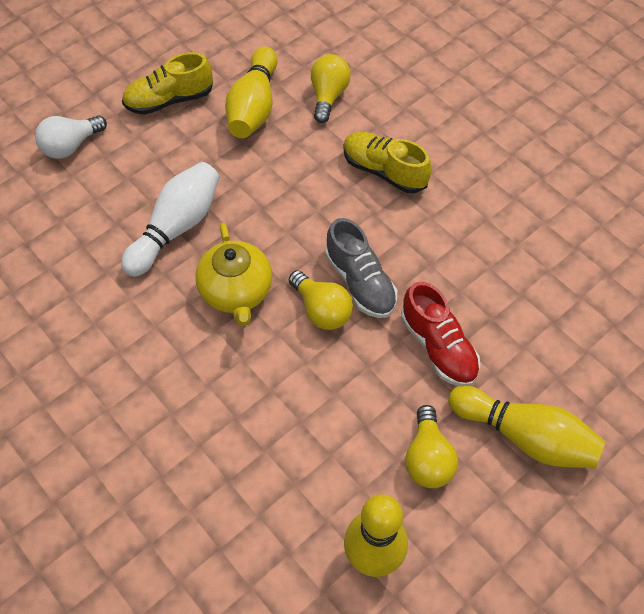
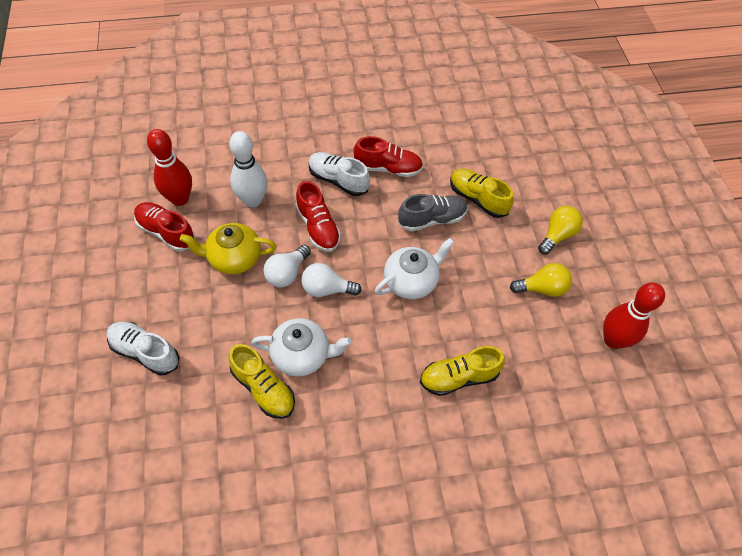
red bowling pin: none = 0 -> [147,129,192,206] [603,283,665,349] = 2
red shoe: [401,281,480,386] = 1 -> [134,202,196,251] [295,181,341,252] [354,136,423,177] = 3
white light bulb: [35,115,107,159] = 1 -> [263,245,311,287] [301,263,362,297] = 2
white shoe: none = 0 -> [107,322,179,376] [308,152,370,196] = 2
white teapot: none = 0 -> [251,318,352,376] [375,238,454,299] = 2
yellow bowling pin: [225,46,277,138] [344,494,408,577] [448,386,606,468] = 3 -> none = 0
yellow light bulb: [289,270,353,330] [311,54,351,123] [405,405,458,488] = 3 -> [510,263,572,297] [538,206,583,254] = 2
yellow shoe: [122,52,213,115] [344,132,432,193] = 2 -> [228,344,295,419] [420,346,505,396] [450,169,514,218] = 3

